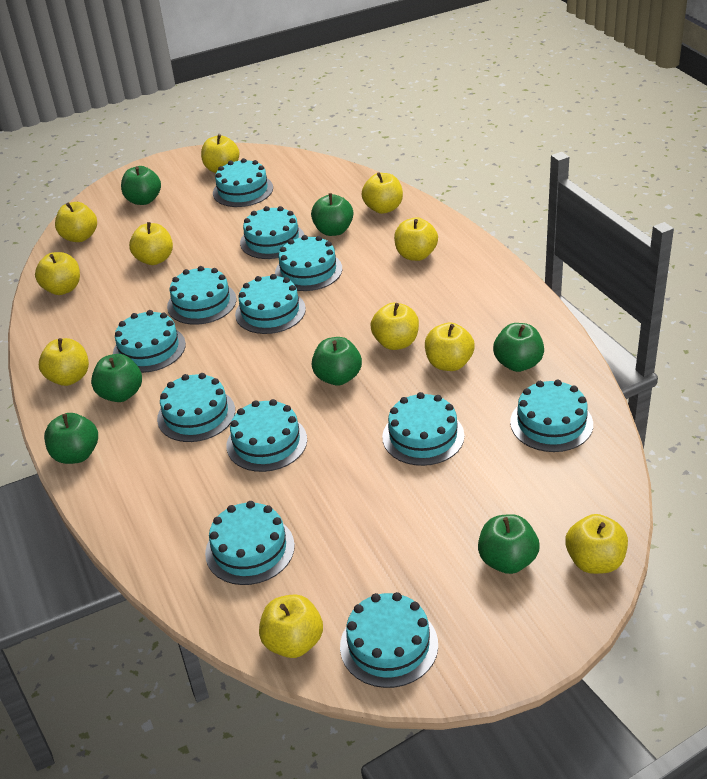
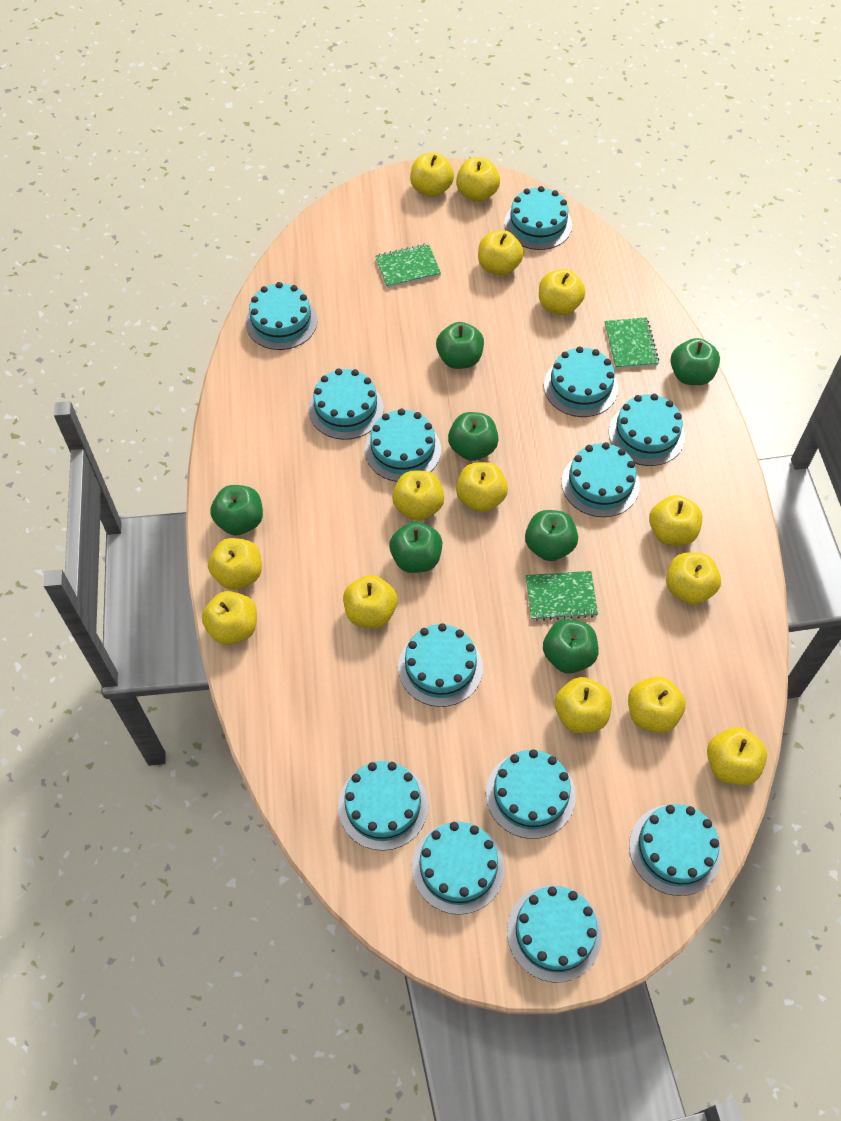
green notebook: none = 0 -> [375,244,441,288] [526,571,598,621] [605,317,659,369] = 3
turquoise cake: [113,310,186,373] [157,373,235,442] [167,266,236,325] [205,501,295,585] [213,158,273,207] [227,399,307,472] [235,274,306,334] [240,206,305,259] [275,235,342,291] [340,592,438,688] [382,392,464,466] [510,380,593,452] = 12 -> [246,282,318,350] [309,369,384,440] [338,761,428,851] [365,409,441,482] [398,623,483,707] [412,822,505,915] [486,749,576,839] [504,186,572,250] [507,885,602,982] [544,346,618,417] [561,442,640,517] [609,394,685,466] [629,804,722,896] = 13
yellow apple: [35,252,80,295] [39,338,89,386] [55,202,97,242] [129,222,173,265] [201,134,240,173] [259,594,323,658] [362,172,403,214] [371,303,419,350] [394,217,438,261] [425,323,475,371] [566,514,628,574] = 11 -> [202,591,257,645] [208,538,262,590] [343,575,398,628] [392,471,444,521] [410,153,454,197] [456,157,500,202] [456,462,508,512] [478,230,524,276] [539,269,585,315] [555,677,612,733] [628,676,686,733] [649,495,702,546] [666,552,721,605] [707,727,767,785] = 14

